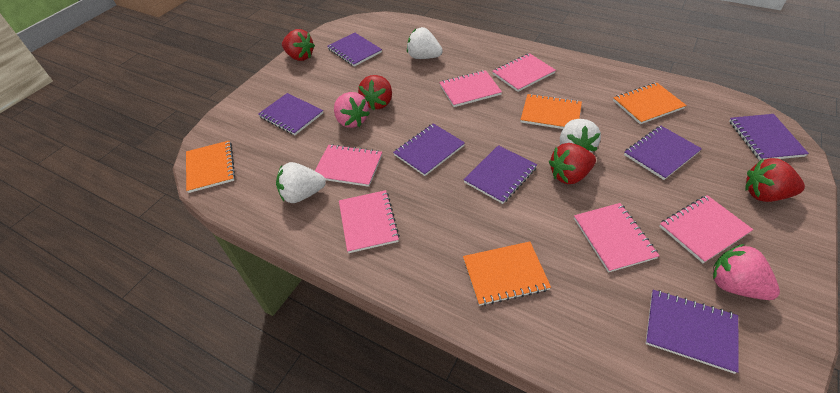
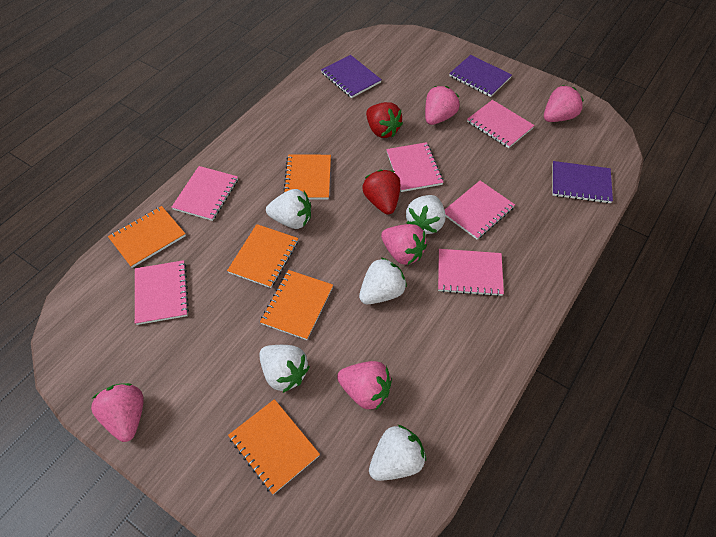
orange notebook: [186,141,235,193] [463,241,551,306] [521,94,582,129] [613,83,687,124] = 4 -> [108,206,186,268] [227,224,299,288] [228,399,320,495] [260,270,333,340] [283,154,331,200] = 5
pink strawberry: [334,92,370,128] [713,244,780,300] = 2 -> [91,383,144,442] [337,361,392,410] [381,224,427,265] [425,86,460,125] [544,85,584,122] = 5
purple notebook: [258,93,323,135] [327,33,382,67] [393,123,465,176] [463,145,537,204] [624,126,702,180] [646,290,739,374] [729,114,809,161] = 7 -> [321,55,382,98] [449,55,512,97] [553,161,613,204] = 3
red strawberry: [282,29,315,61] [358,75,392,110] [549,143,596,184] [745,158,805,202] = 4 -> [362,170,400,214] [366,102,403,138] = 2
white strawberry: [276,162,326,203] [407,27,443,59] [560,119,601,153] = 3 -> [259,345,310,393] [266,189,311,229] [359,258,407,304] [369,425,426,481] [406,195,445,234] = 5

